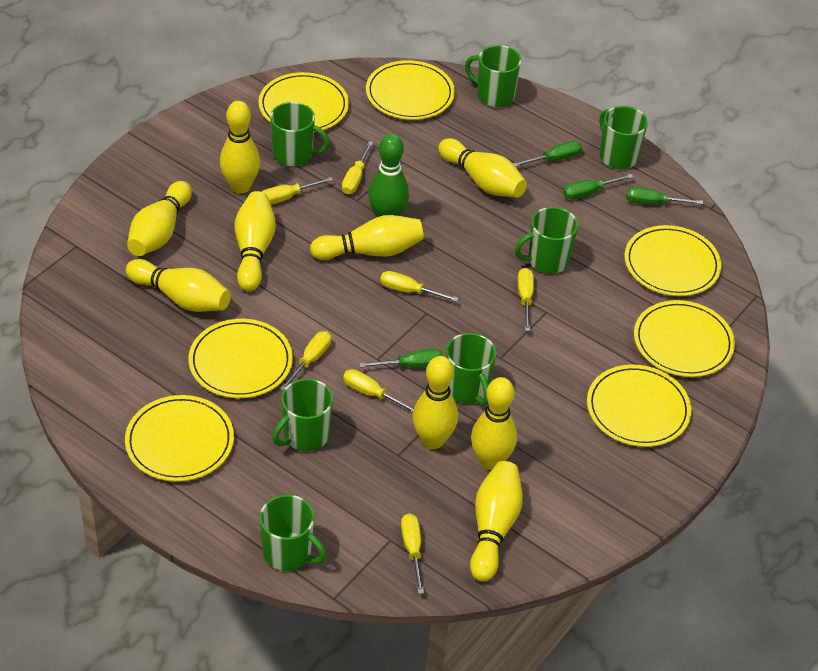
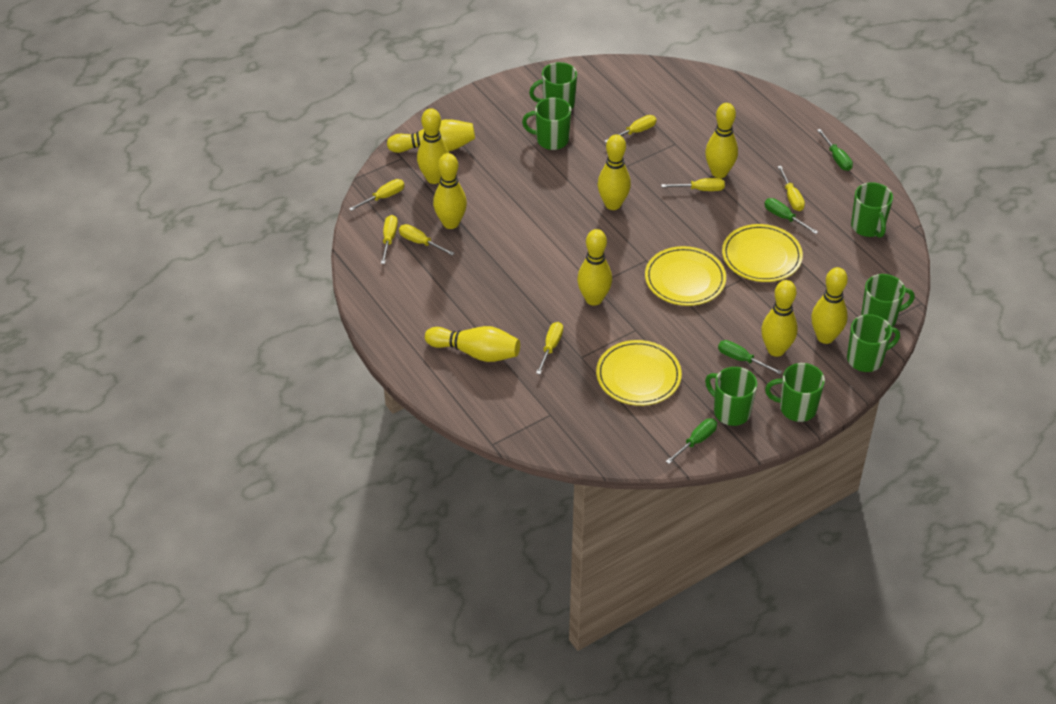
green bowling pin: [368,133,409,217] = 1 -> none = 0
yellow plate: [125,395,234,482] [188,319,293,398] [258,72,349,132] [366,60,455,120] [587,364,692,447] [624,225,721,296] [634,300,735,377] = 7 -> [596,340,682,406] [645,246,726,306] [722,224,803,282] = 3

